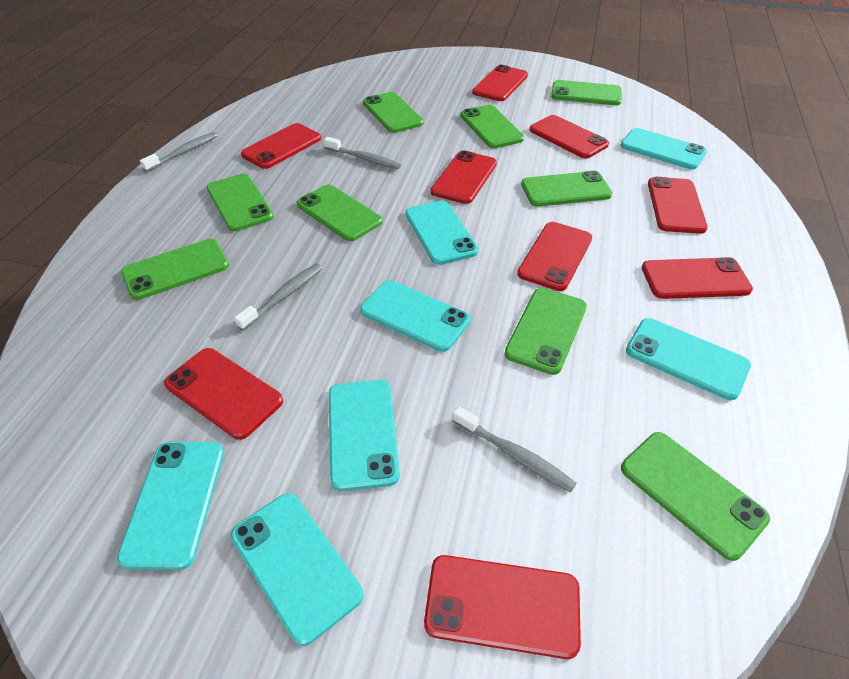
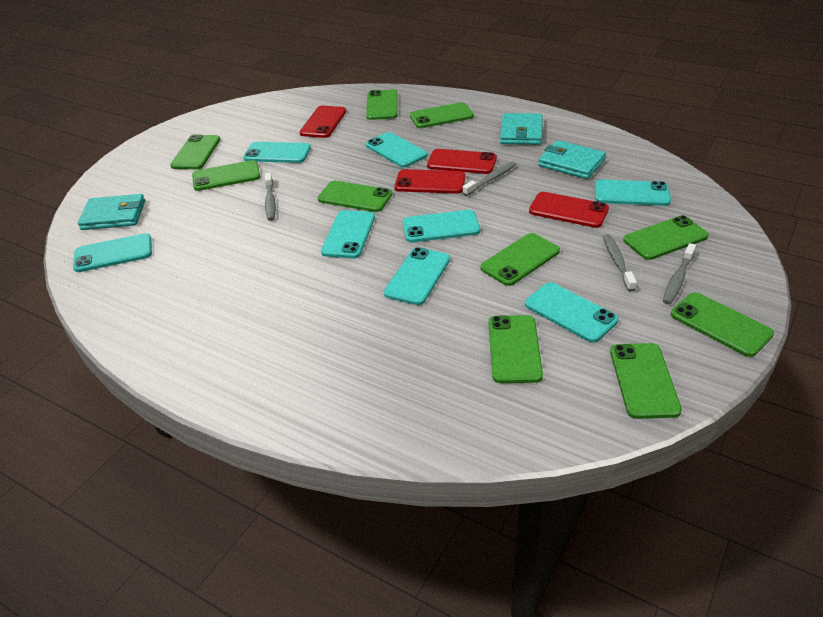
green phone: [121,239,229,300] [207,174,274,231] [297,185,383,241] [363,92,424,133] [460,105,524,148] [505,288,587,375] [521,171,612,207] [551,80,622,105] [621,432,770,561] = 9 -> [170,134,220,169] [192,160,261,191] [318,181,392,212] [366,90,398,120] [410,102,474,128] [480,233,560,286] [488,315,543,383] [610,343,682,419] [623,215,709,260] [671,292,774,357] = 10
red phone: [164,348,283,440] [241,123,321,169] [424,555,581,659] [431,150,497,204] [472,65,528,101] [517,222,592,291] [530,115,609,159] [642,257,753,299] [648,177,708,234] = 9 -> [300,106,346,138] [394,169,466,194] [427,149,497,174] [529,192,609,228] = 4
turquoise phone: [117,442,224,570] [231,493,363,646] [329,380,400,491] [360,280,471,352] [405,201,479,265] [621,128,707,169] [626,318,751,400] = 7 -> [73,233,152,272] [243,142,311,163] [321,210,375,259] [366,132,428,167] [384,247,450,305] [402,210,480,243] [525,282,619,343] [595,179,671,206] = 8
turquoise wallet: none = 0 -> [78,194,145,230] [500,113,543,145] [538,140,606,179] = 3

